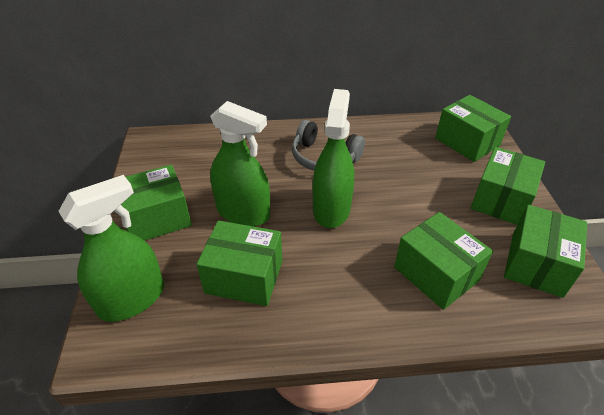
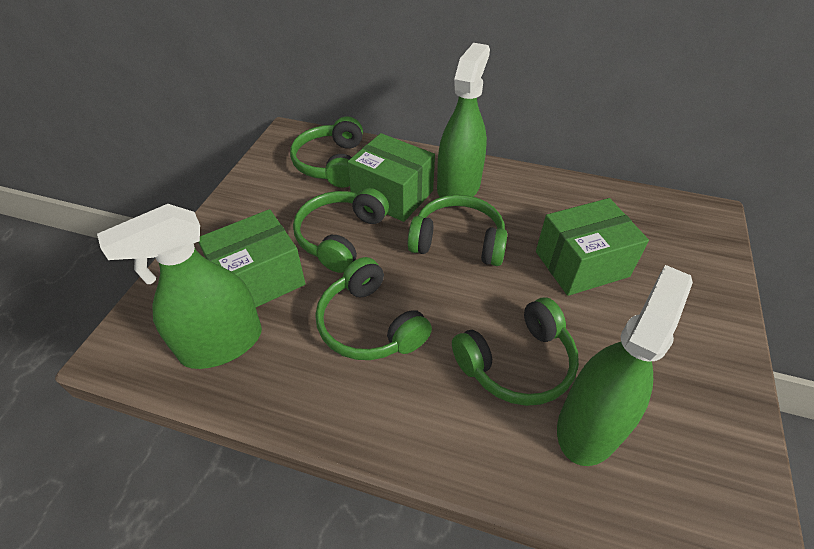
green box: [121,165,192,241] [196,220,282,306] [394,212,493,310] [435,95,511,162] [471,147,545,225] [504,205,587,298] = 6 -> [199,209,306,307] [347,133,435,222] [536,198,649,296] = 3
green headphones: none = 0 -> [290,116,363,188] [293,188,389,273] [315,257,432,360] [408,195,507,266] [452,297,579,406] = 5
grey headphones: [292,120,365,170] = 1 -> none = 0

